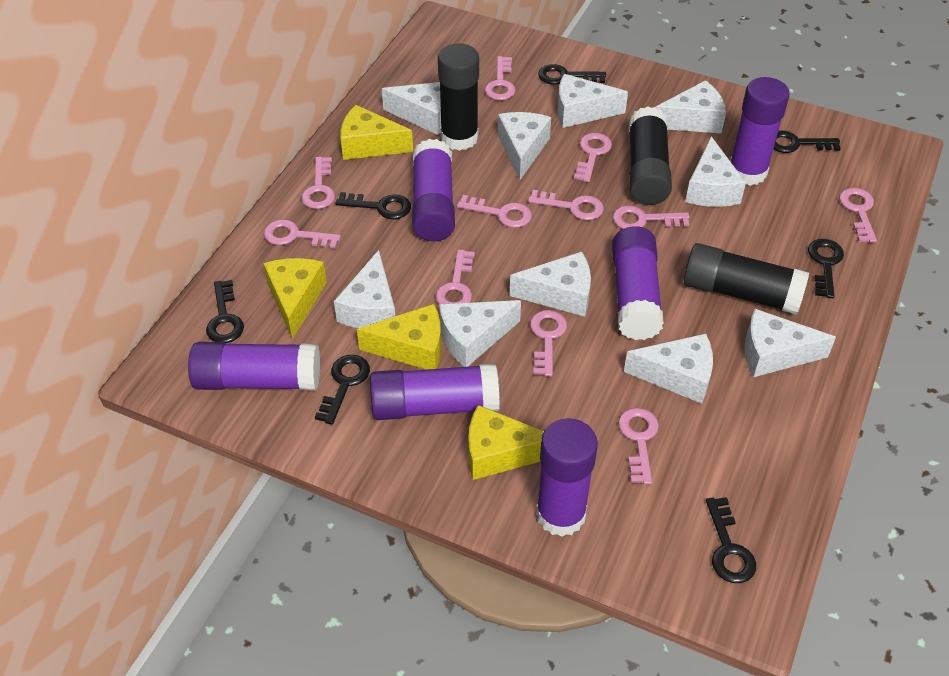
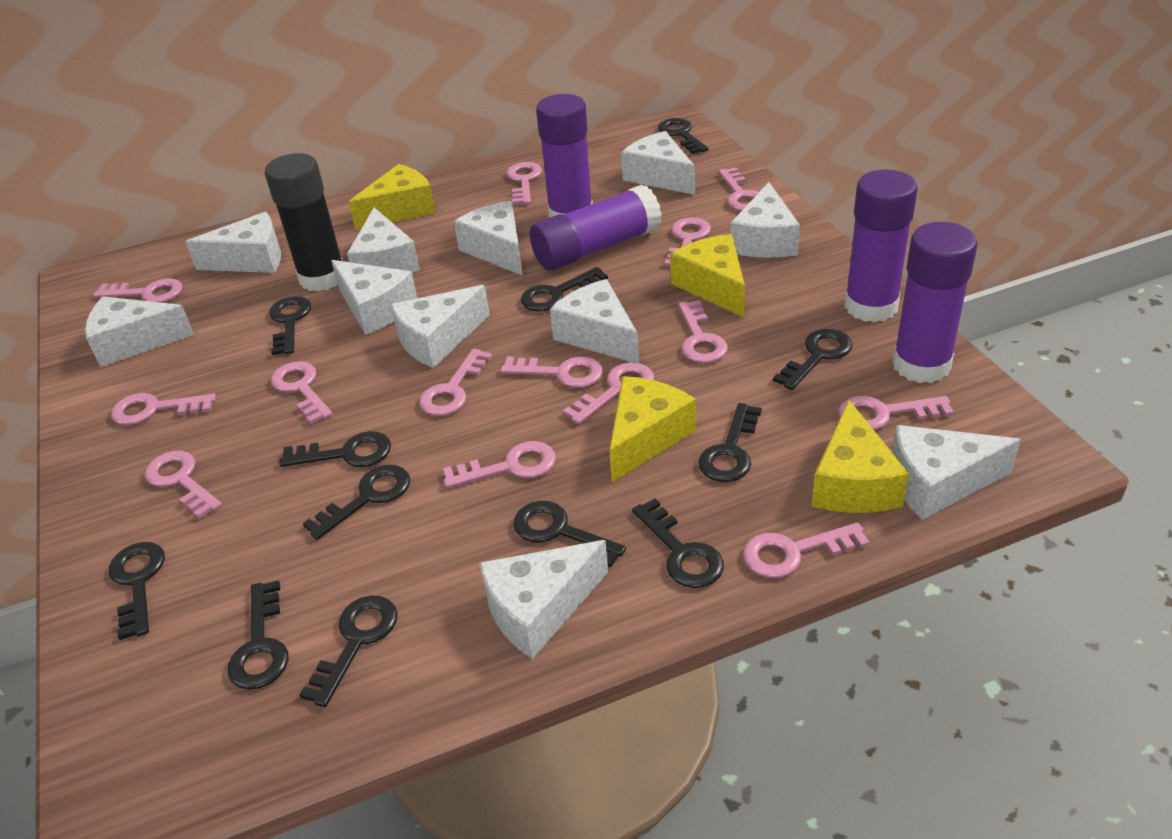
black glue stick: [438,43,479,151] [629,106,672,205] [683,243,809,315] = 3 -> [265,153,343,291] = 1
black key: [206,280,244,343] [315,355,370,425] [335,192,411,219] [538,64,606,84] [706,497,756,583] [773,130,841,153] [808,239,844,298] = 7 -> [109,542,165,640] [228,580,288,690] [269,296,311,355] [279,431,391,467] [299,595,397,707] [303,464,410,540] [514,501,626,568] [521,267,608,312] [632,498,724,588] [658,118,708,154] [698,403,762,482] [773,329,853,390] = 12
pink key: [264,219,341,249] [301,157,335,209] [436,249,475,304] [457,195,532,228] [485,56,516,100] [528,190,604,220] [530,310,567,377] [574,133,612,182] [613,205,689,229] [618,408,659,484] [839,187,877,243] = 11 -> [93,278,183,303] [111,393,216,425] [145,451,222,519] [271,361,333,424] [419,349,492,416] [443,441,556,488] [500,356,603,388] [506,162,542,205] [563,362,654,424] [664,217,711,267] [679,300,728,363] [719,167,759,211] [743,522,870,578] [838,396,954,430] = 14
purple glue stick: [188,342,320,390] [370,364,500,420] [412,139,455,241] [536,418,598,537] [612,226,664,340] [730,77,790,186] = 6 -> [530,185,662,271] [536,94,593,218] [844,170,918,322] [892,222,977,383] = 4
white cheese: [334,250,395,328] [382,82,441,135] [439,300,521,367] [498,112,551,180] [510,251,591,317] [558,74,628,128] [624,334,713,404] [656,80,726,134] [685,136,746,207] [745,309,836,377] = 10 -> [85,296,194,367] [186,212,281,273] [331,260,417,335] [347,208,420,273] [391,285,490,368] [454,201,523,276] [479,540,608,659] [550,279,639,363] [621,131,695,195] [730,182,800,258] [892,425,1021,520] = 11

